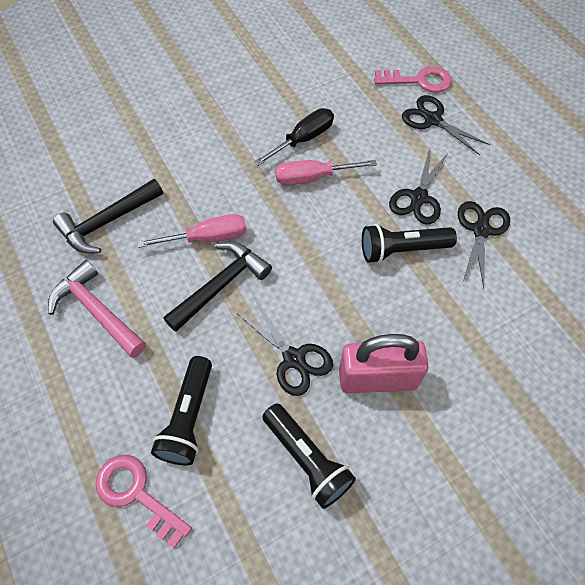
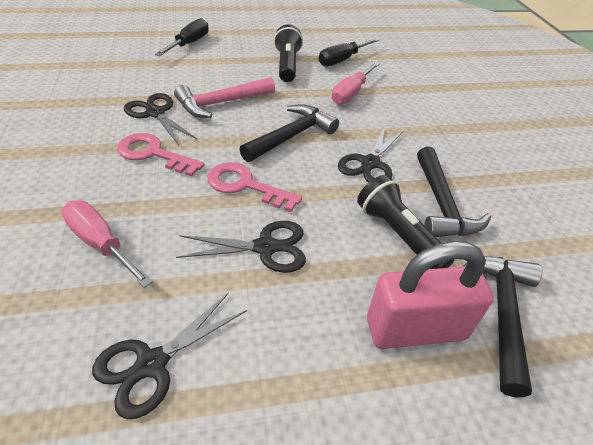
black flashlight: [151,356,212,465] [262,403,356,509] [362,224,457,263] = 3 -> [274,24,303,82] [357,175,455,269] = 2
black hammer: [53,179,163,253] [163,242,272,332] = 2 -> [239,104,339,162] [417,147,491,237] [462,256,542,397] = 3
black screwdriver: [254,108,334,166] = 1 -> [155,18,209,56] [319,38,380,66] = 2

